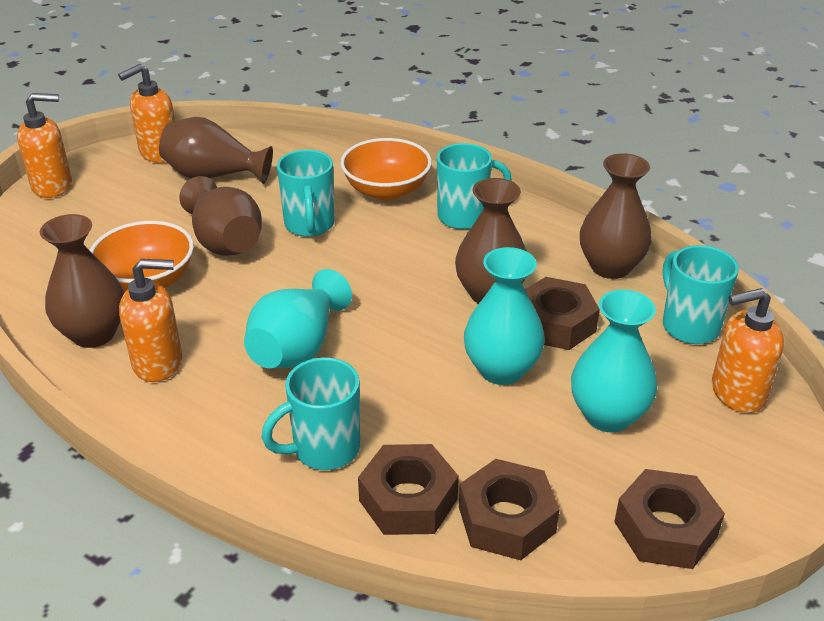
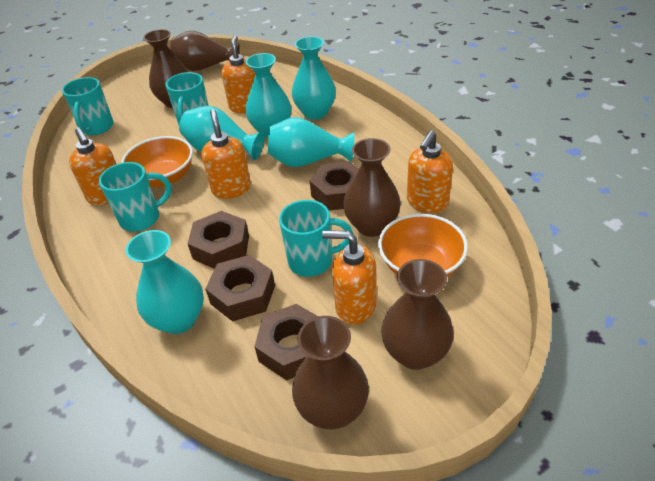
orange soap dispenser: [17,93,72,198] [118,64,175,163] [119,259,182,382] [712,288,784,413] = 4 -> [69,128,116,205] [202,109,251,199] [221,35,255,113] [322,230,376,325] [407,130,453,213] = 5
turquoise vase: [244,269,352,368] [464,247,545,385] [571,290,657,432] = 3 -> [126,230,204,334] [179,106,264,160] [246,53,291,138] [268,117,354,167] [292,36,336,120] = 5

